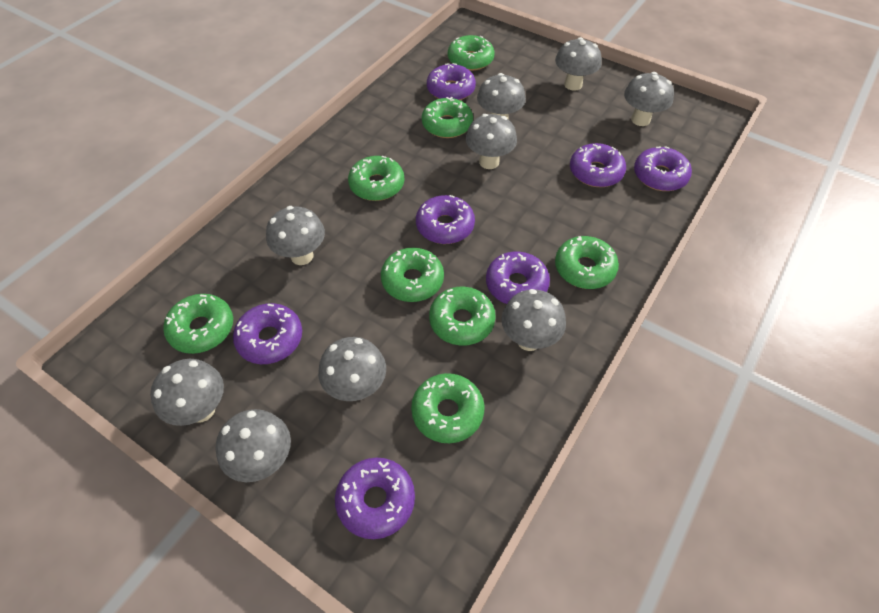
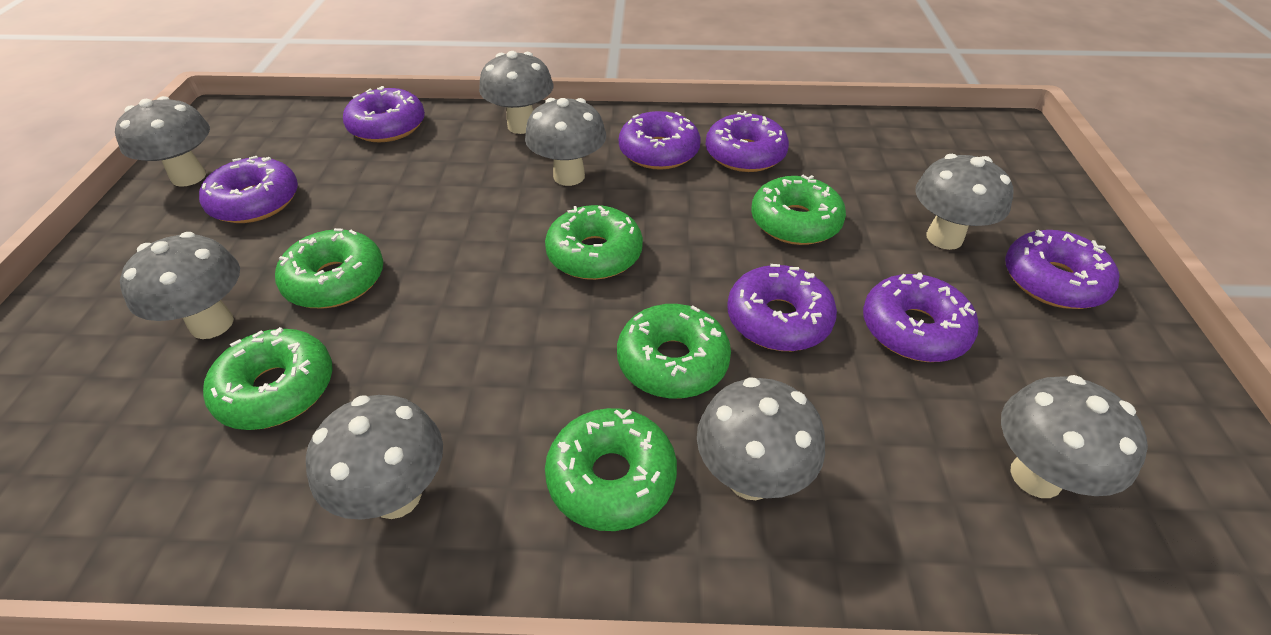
green donut: [163,294,233,354] [348,156,404,201] [381,248,444,302] [411,373,484,443] [422,97,473,138] [429,287,496,346] [448,35,495,71] [555,236,619,289] = 8 -> [203,327,333,430] [275,228,383,308] [545,205,643,280] [545,408,677,531] [617,304,731,399] [751,175,846,245] = 6
grey mushroom: [150,359,224,426] [215,409,291,482] [266,206,325,265] [318,337,386,401] [466,114,517,169] [477,73,526,120] [501,289,566,351] [555,37,602,91] [624,72,674,126] = 9 -> [115,96,210,187] [120,232,240,339] [306,395,443,520] [479,51,554,134] [525,98,606,186] [697,377,825,500] [915,154,1014,250] [1001,375,1148,498] = 8

